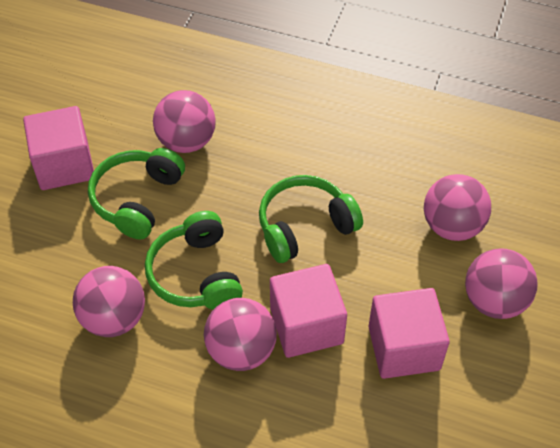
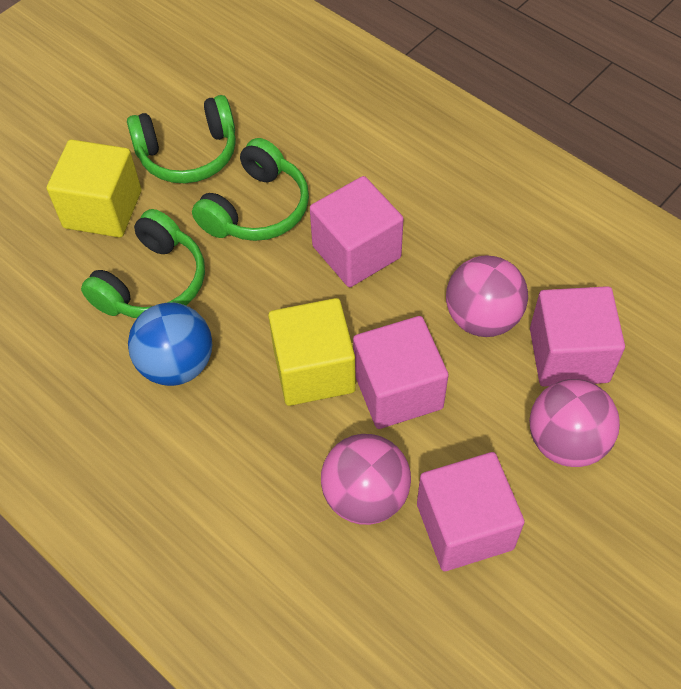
blue ball: none = 0 -> [128,302,212,386] = 1
pink ball: [73,266,145,337] [153,90,216,153] [204,298,277,371] [424,174,491,241] [465,248,538,319] = 5 -> [321,434,411,525] [446,255,528,337] [529,379,620,467] = 3
pink cube: [23,106,94,190] [270,264,347,358] [368,288,450,379] = 3 -> [310,176,404,287] [353,316,448,429] [417,452,525,571] [530,286,625,387] = 4
yellow cube: none = 0 -> [47,139,141,237] [268,298,356,406] = 2

